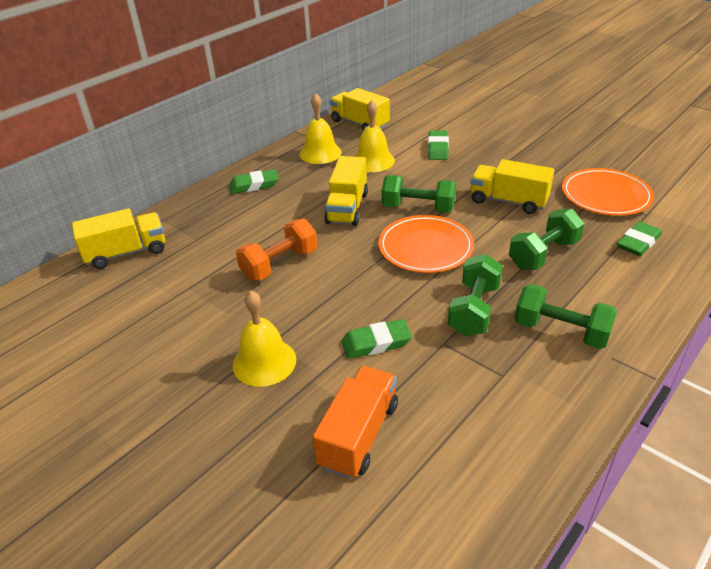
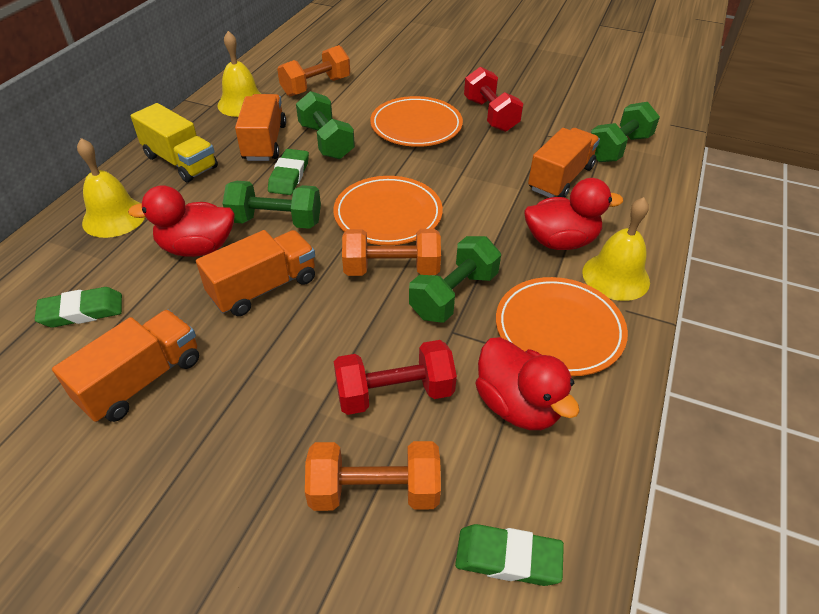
green eraser: [229,169,279,194] [341,319,412,359] [428,131,449,160] [617,221,662,256] = 4 -> [35,287,122,327] [268,149,309,195] [455,524,564,586] = 3
orange dumbbell: [236,218,317,280] = 1 -> [277,45,350,96] [305,441,441,511] [342,229,441,276] = 3
orange plate: [378,215,474,273] [562,168,654,216] = 2 -> [333,176,443,245] [370,96,463,147] [496,277,628,376] = 3
orange truck: [312,366,398,479] = 1 -> [52,310,199,422] [196,230,315,316] [235,94,286,161] [528,128,600,198] = 4
red duck: none = 0 -> [128,185,235,257] [475,337,580,430] [525,178,623,250] = 3
red dumbbell: none = 0 -> [334,340,457,415] [464,67,523,132] = 2
yellow truck: [72,208,165,269] [324,156,368,226] [330,88,390,131] [470,159,554,214] = 4 -> [130,103,218,182] = 1

